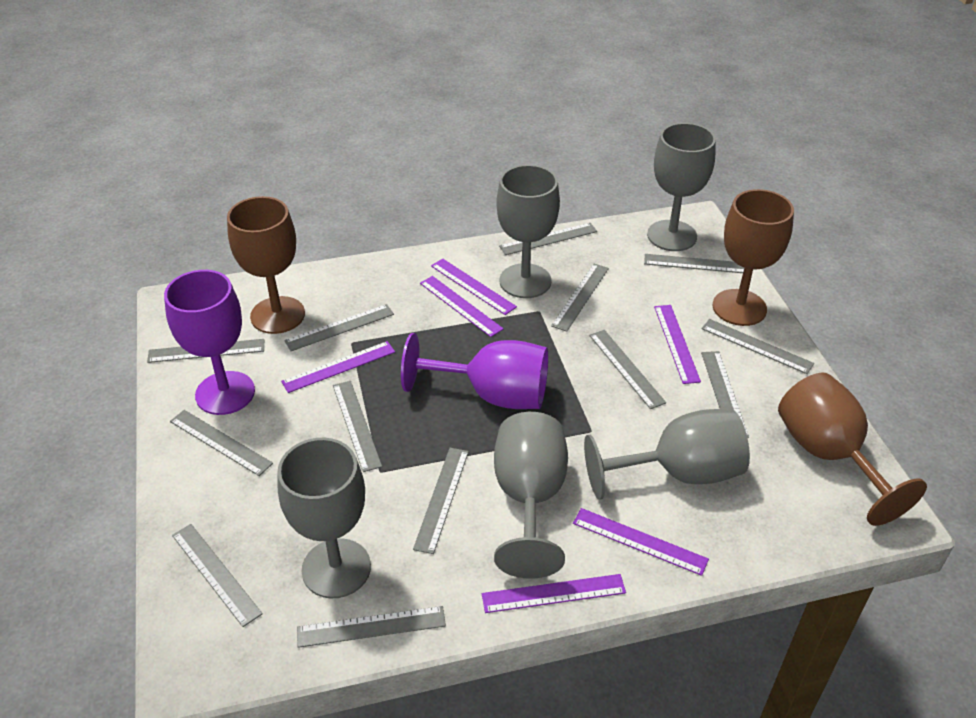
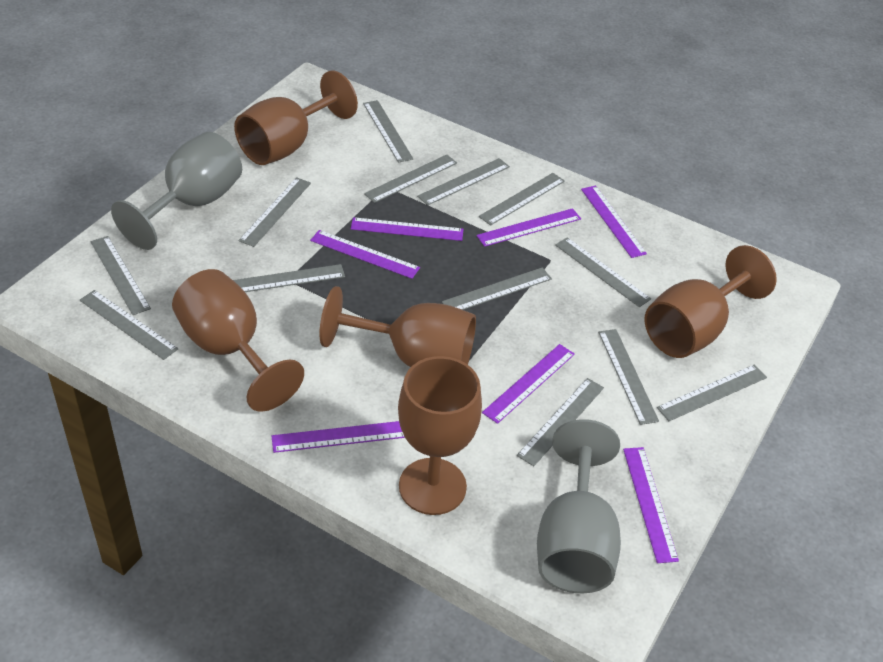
brown goblet: [227,196,305,334] [713,189,794,326] [778,373,927,526] = 3 -> [172,269,304,412] [234,70,358,165] [319,286,476,367] [398,356,482,515] [644,245,777,358] = 5
grey goblet: [277,438,371,598] [494,412,568,579] [496,165,560,298] [584,409,750,500] [647,123,716,251] = 5 -> [111,132,242,250] [537,419,621,593] = 2
purple goblet: [164,270,255,415] [401,333,548,409] = 2 -> none = 0
purple ruler: [281,341,395,393] [420,276,504,337] [431,259,517,315] [482,574,626,613] [573,508,709,576] [654,305,701,384] = 6 -> [271,421,405,453] [310,230,420,279] [351,217,464,241] [476,208,581,247] [482,344,575,424] [581,186,647,258] [623,447,679,563] = 7

